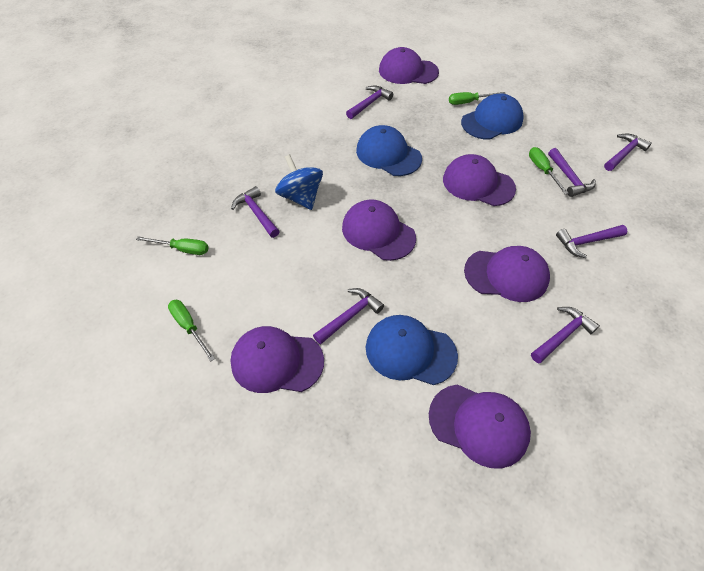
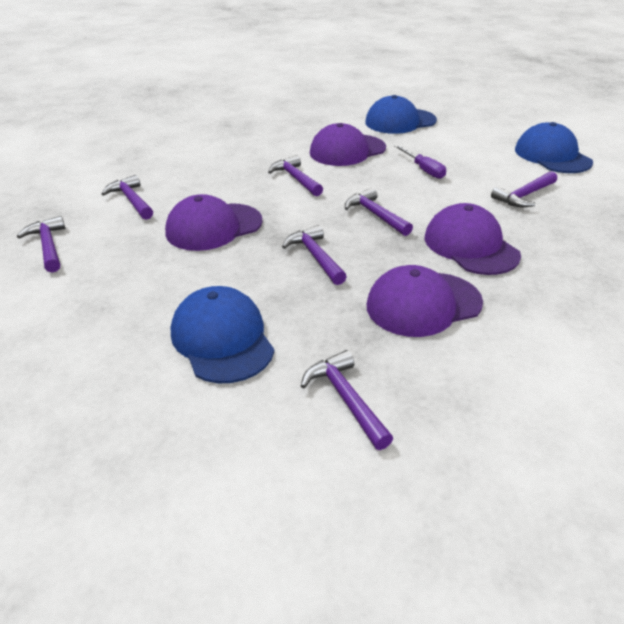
blue spinning top: [275,154,323,210] = 1 -> none = 0
green screwdriver: [136,236,209,255] [168,300,215,361] [449,92,506,105] [529,147,569,194] = 4 -> none = 0
purple cap: [230,326,324,393] [342,199,416,261] [379,47,439,84] [429,384,531,469] [443,154,516,206] [464,246,550,302] = 6 -> [165,194,263,251] [310,123,386,166] [367,265,483,337] [424,203,521,275] = 4
purple screwdriver: none = 0 -> [394,145,446,179] = 1

